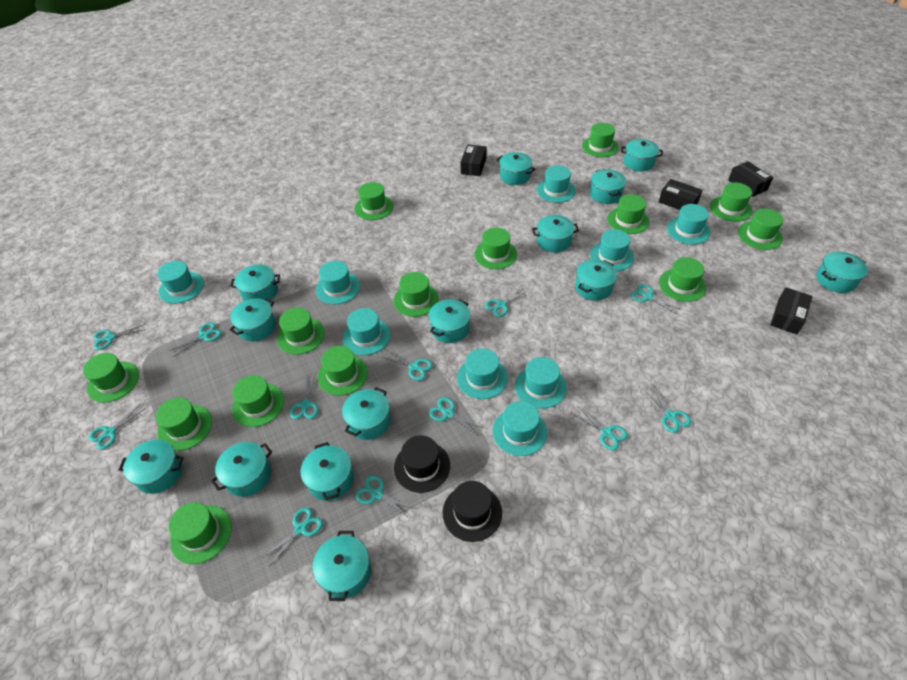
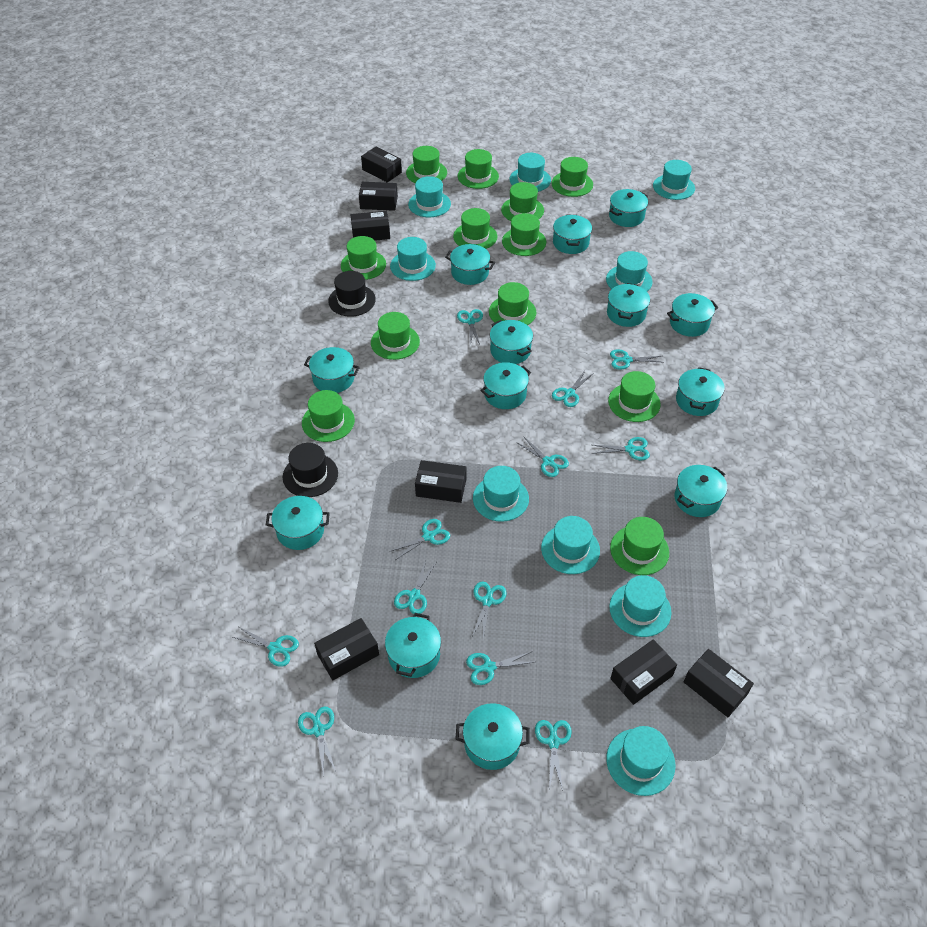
black box: [461,144,487,176] [659,179,702,210] [728,161,773,197] [770,287,813,334] = 4 -> [314,618,379,680] [351,211,390,241] [359,182,398,211] [361,147,402,182] [415,460,466,503] [610,639,677,705] [684,649,754,717] = 7
green hat: [83,353,139,403] [156,398,212,451] [169,502,232,564] [232,375,284,427] [277,308,325,355] [317,346,368,396] [355,182,394,220] [394,272,439,317] [474,228,517,269] [582,123,619,157] [607,194,649,234] [659,257,706,302] [710,182,753,222] [738,209,784,250] = 14 -> [302,390,355,442] [341,236,386,280] [371,312,420,360] [406,146,447,183] [453,208,497,249] [458,149,499,189] [489,282,536,325] [501,182,544,221] [502,213,546,256] [551,157,593,197] [608,371,661,422] [610,517,669,575] = 12
turquoise pot: [119,440,183,494] [211,442,272,497] [230,265,280,302] [230,298,276,341] [300,442,354,501] [312,531,371,601] [342,387,391,440] [428,299,471,343] [496,152,535,185] [532,215,579,253] [575,259,617,301] [590,169,626,204] [621,139,663,171] [816,252,868,293] = 14 -> [266,496,330,550] [304,347,360,393] [385,613,441,678] [445,244,495,285] [455,703,530,770] [480,362,531,409] [490,320,533,364] [553,215,592,254] [607,283,650,327] [609,189,648,227] [667,293,718,337] [675,465,727,517] [676,367,725,416] = 13

